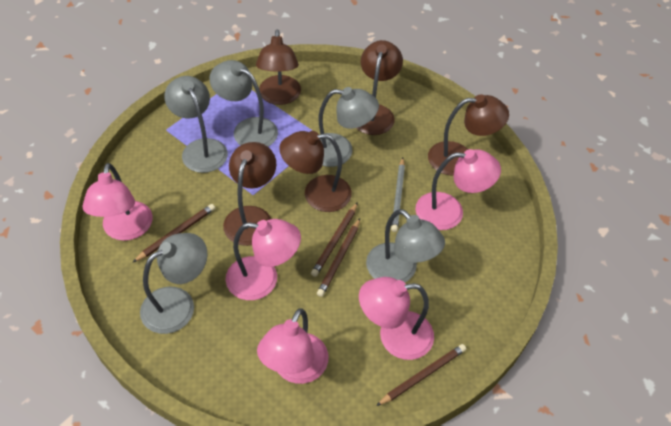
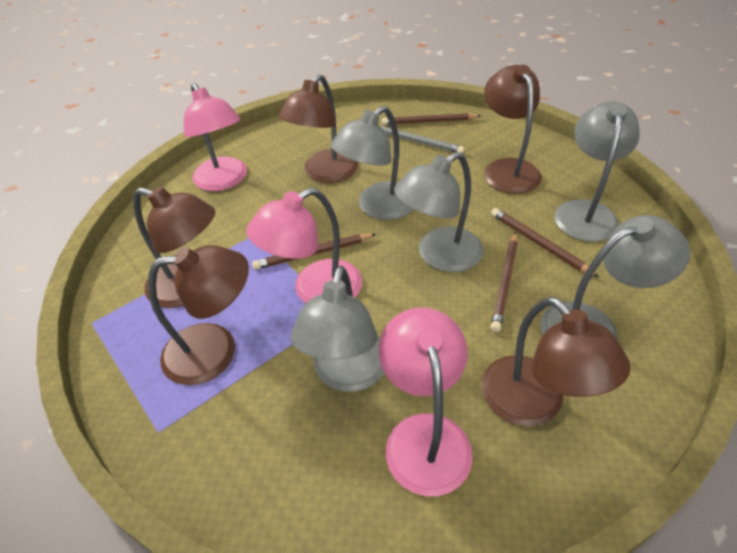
pink lamp: [82,163,153,241] [225,219,301,300] [257,309,328,384] [359,277,434,360] [415,149,501,230] = 5 -> [184,83,247,191] [246,188,362,304] [379,308,473,496] = 3

